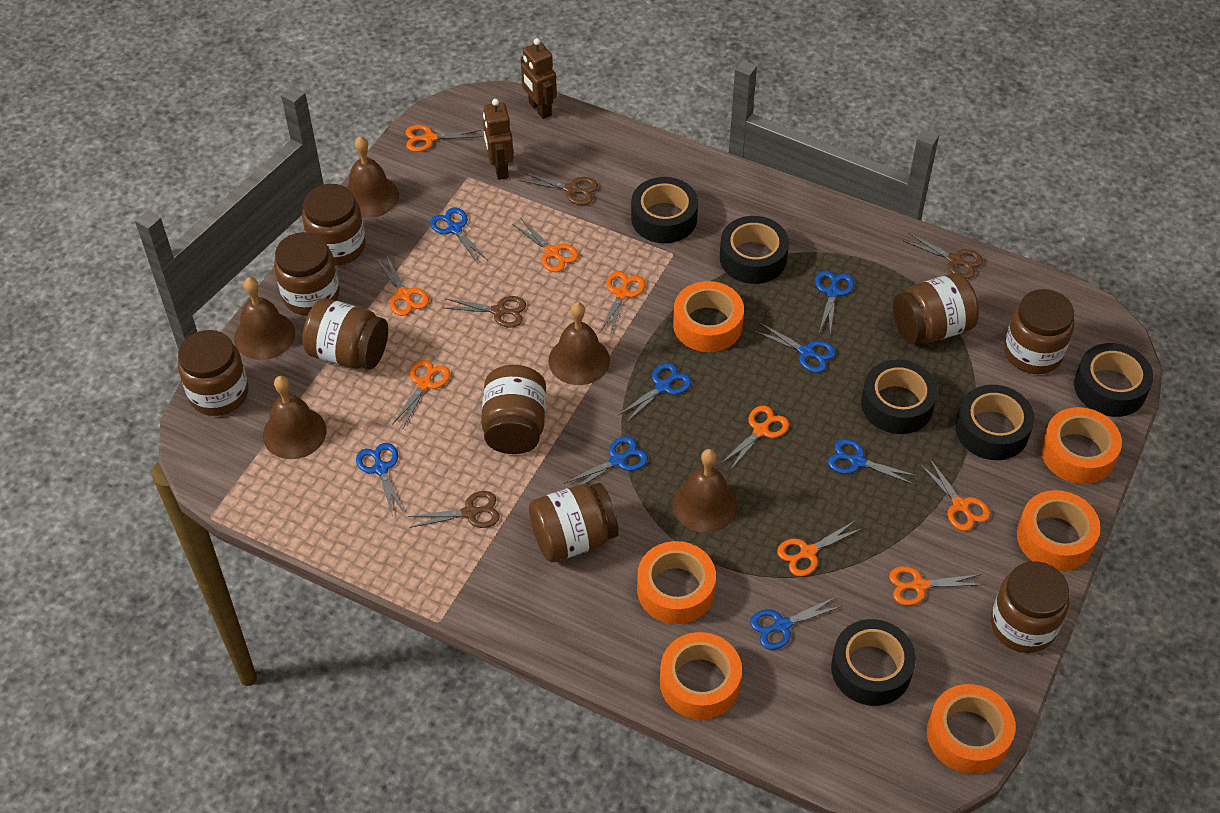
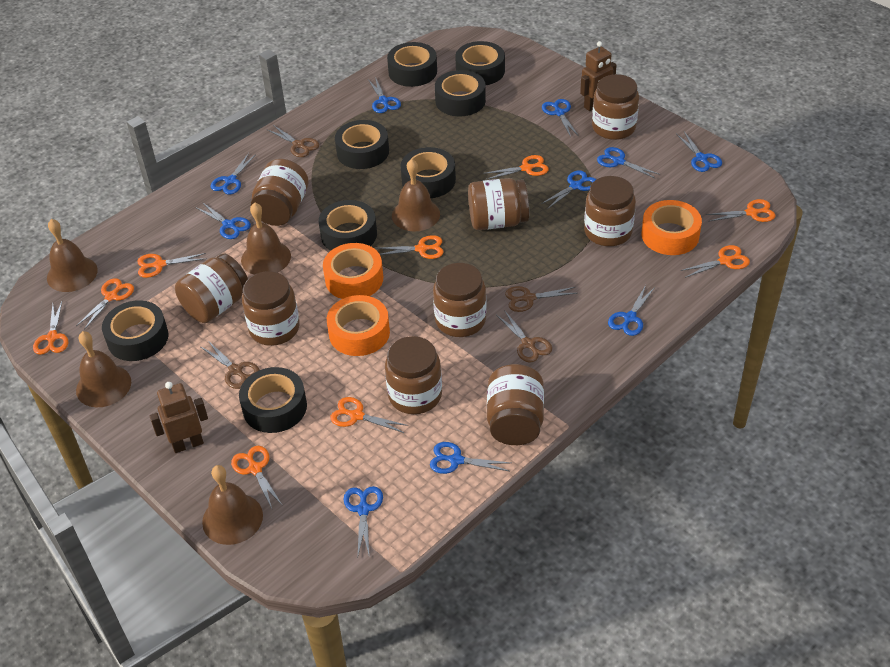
black tape: [631,177,698,243] [720,216,789,284] [831,619,916,706] [861,359,938,434] [956,385,1034,460] [1074,343,1153,417] = 6 -> [102,300,169,361] [239,367,307,433] [319,200,377,251] [335,120,389,169] [387,42,437,87] [401,147,456,198] [435,70,486,116] [455,41,505,85] = 8
blue scissors: [356,443,404,517] [430,207,487,263] [564,436,648,484] [617,363,691,423] [750,596,843,650] [754,323,836,373] [815,270,854,334] [828,439,917,485] = 8 -> [197,202,251,239] [210,153,256,194] [344,486,383,555] [368,77,401,113] [430,442,510,474] [541,170,596,208] [542,99,578,137] [597,147,660,179] [608,285,655,336] [676,132,722,172] = 10
orange tape: [637,541,716,624] [660,632,742,720] [673,281,744,352] [927,684,1016,774] [1017,490,1100,571] [1041,407,1122,484] = 6 -> [323,243,383,299] [327,295,390,356] [642,200,702,255] = 3

